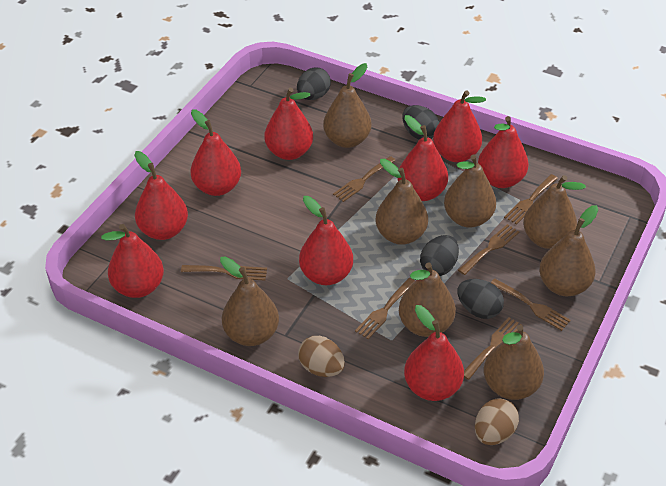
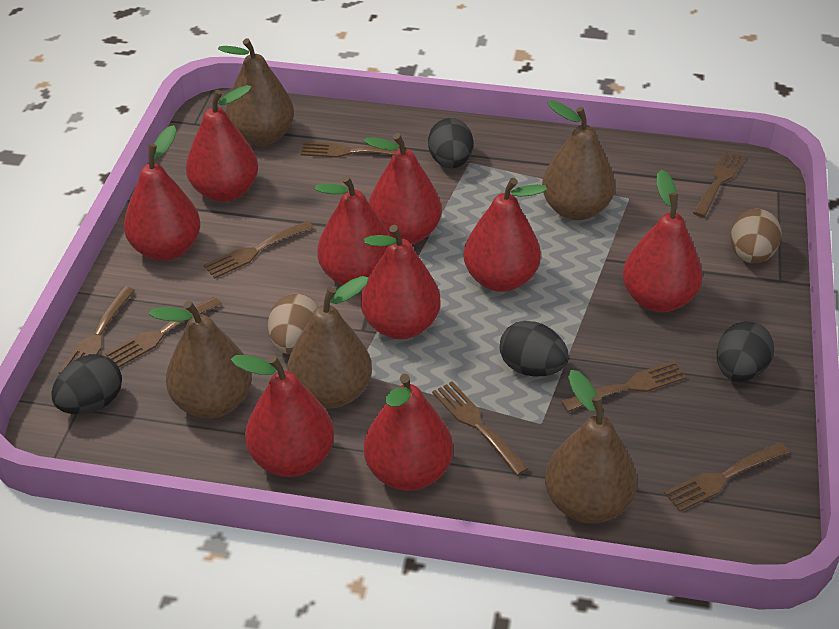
brown fork: [181,265,267,281] [333,156,396,202] [355,278,415,339] [458,224,519,275] [464,317,523,380] [491,278,571,331] [504,174,558,224] = 7 -> [59,287,135,374] [105,296,222,367] [204,221,314,279] [301,142,410,158] [432,381,529,476] [561,361,686,412] [664,442,789,512] [693,150,745,217] = 8
brown pear: [220,256,279,346] [323,63,372,148] [376,159,428,245] [399,262,456,337] [444,154,496,228] [484,325,544,400] [523,175,586,249] [539,205,598,296] = 8 -> [149,300,252,419] [218,38,294,146] [287,276,372,409] [542,100,615,220] [545,370,637,524] = 5

